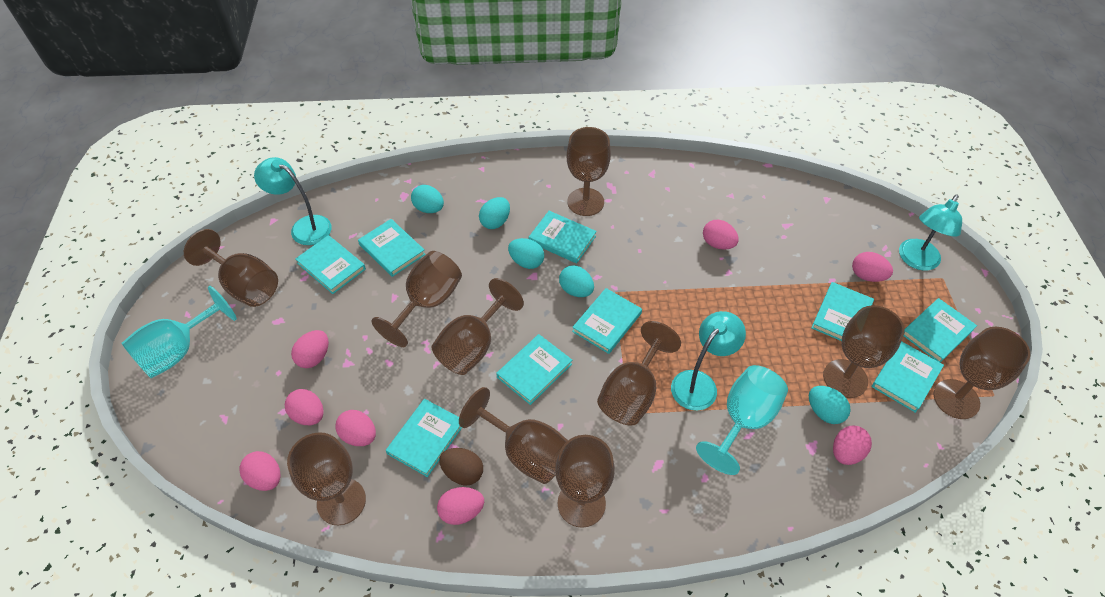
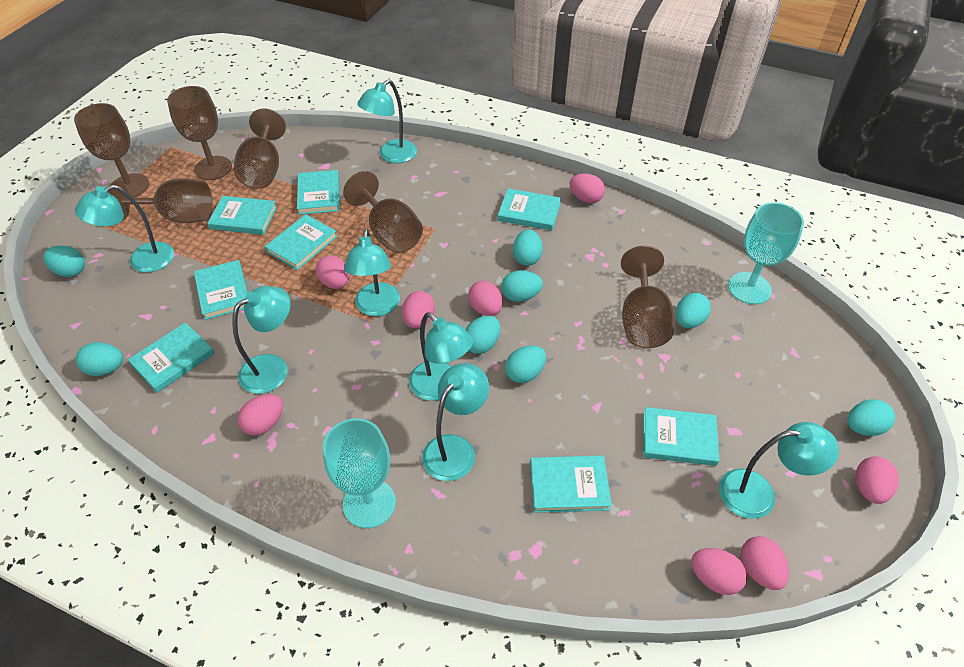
brown egg: [439,448,483,485] = 1 -> none = 0
brown goblet: [184,229,278,307] [287,432,366,525] [371,251,462,347] [432,278,524,375] [459,387,568,484] [555,435,615,528] [567,127,611,216] [597,321,681,426] [823,305,904,398] [934,327,1030,419] = 10 -> [74,103,149,198] [108,178,213,223] [167,86,232,180] [234,108,286,189] [343,171,423,253] [621,246,675,348] = 6
turquoise book: [295,235,366,294] [358,219,426,277] [386,399,462,477] [496,334,572,405] [529,211,597,264] [572,288,642,354] [811,282,874,341] [872,341,944,413] [904,298,977,363] = 9 -> [128,322,215,393] [194,260,248,320] [207,196,277,235] [265,214,337,270] [297,170,340,215] [498,189,561,230] [530,455,612,513] [643,407,720,466] = 8
turquoise egg: [411,185,444,213] [479,197,510,229] [508,238,544,269] [559,265,594,297] [809,386,851,424] = 5 -> [43,246,85,277] [76,342,123,376] [465,316,501,354] [501,270,543,302] [505,345,546,383] [513,229,543,266] [676,293,711,328] [847,399,895,436] = 8
turquoise lamp: [254,157,332,245] [671,311,746,411] [899,194,962,271] = 3 -> [75,185,174,273] [232,286,291,394] [344,229,400,316] [357,80,417,163] [409,312,473,401] [422,363,489,481] [719,422,839,519] = 7

